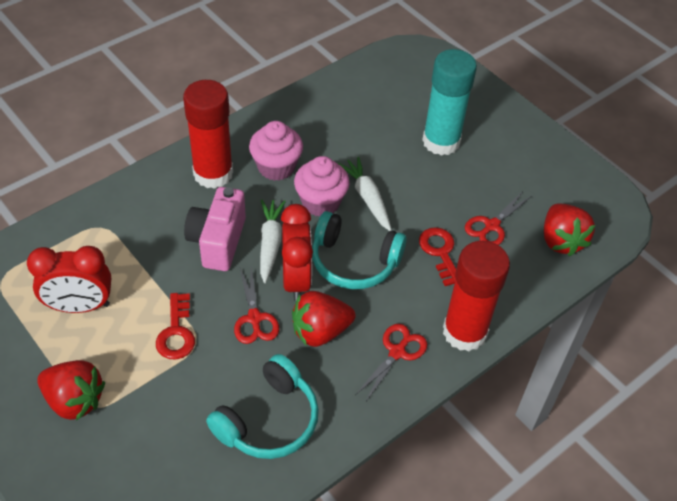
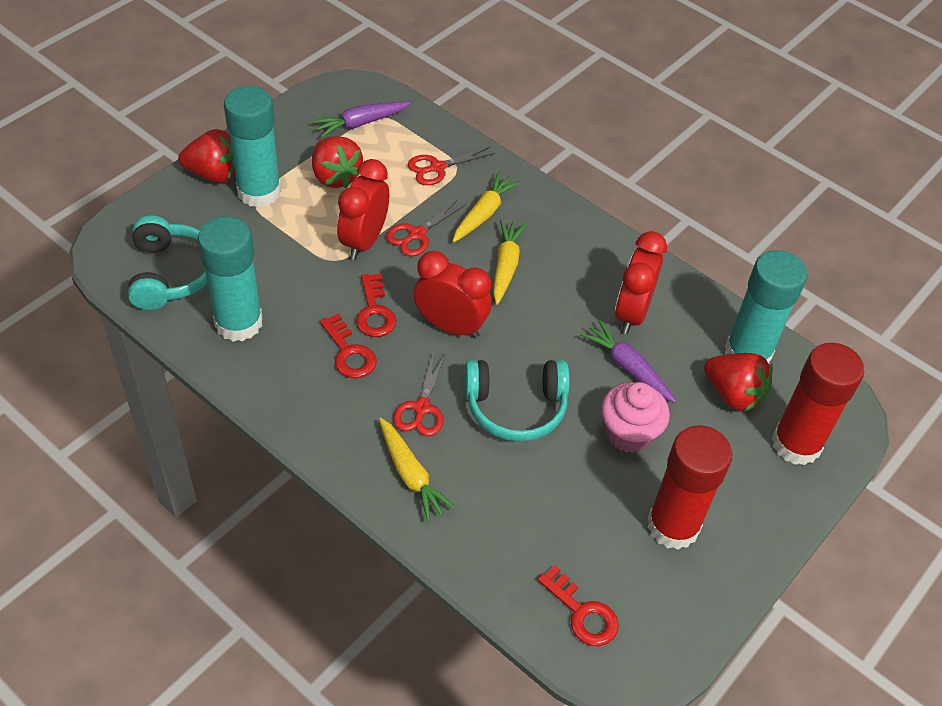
pink camera: [184,187,246,271] = 1 -> none = 0
pink cupcake: [249,121,303,181] [294,156,350,216] = 2 -> [601,382,670,453] = 1
purple carrot: none = 0 -> [312,102,411,138] [580,320,676,403] = 2
red clock: [27,246,111,313] [281,204,313,301] = 2 -> [337,159,389,260] [413,251,492,339] [615,231,667,334] = 3
red key: [156,293,195,360] [419,227,456,286] = 2 -> [320,314,377,378] [356,274,397,337] [537,565,619,646] = 3
turquoise glue stick: [422,49,477,156] = 1 -> [198,216,263,342] [224,86,281,208] [725,250,807,364] = 3
white carrot: [260,199,286,283] [338,157,391,231] = 2 -> none = 0
yellow carrot: none = 0 -> [379,418,456,522] [453,172,521,242] [493,219,526,305] = 3

